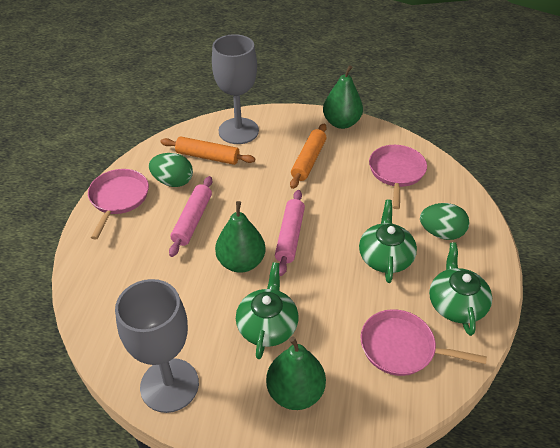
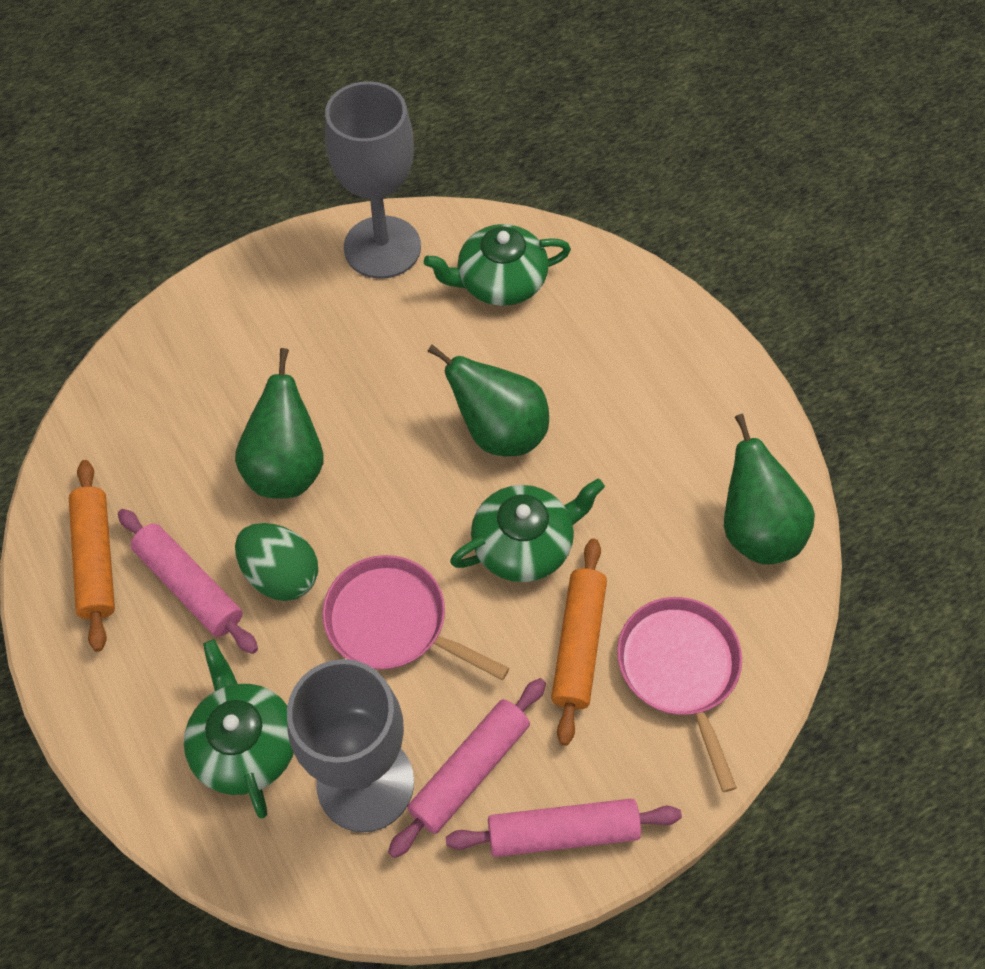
green egg: [149,153,193,187] [420,203,469,240] = 2 -> [235,523,318,601] = 1
pink pan: [88,169,149,240] [361,309,487,376] [369,145,427,209] = 3 -> [322,555,509,680] [617,597,742,792] = 2
pink rolling pin: [169,176,212,257] [275,190,305,276] = 2 -> [118,509,258,654] [388,678,546,858] [446,798,682,857] = 3

